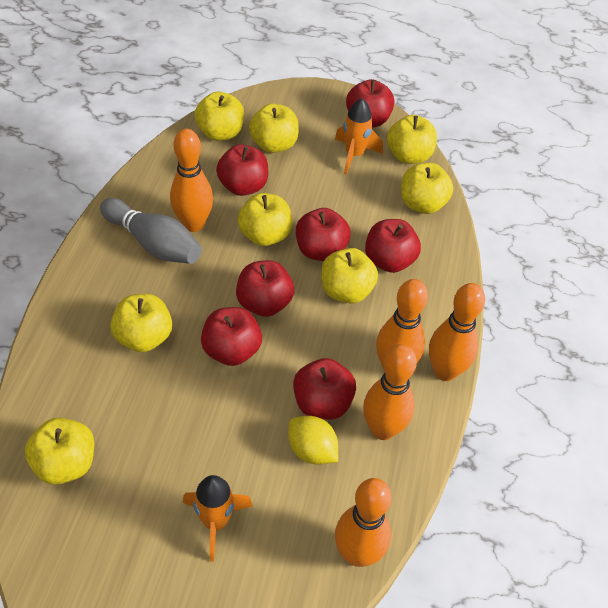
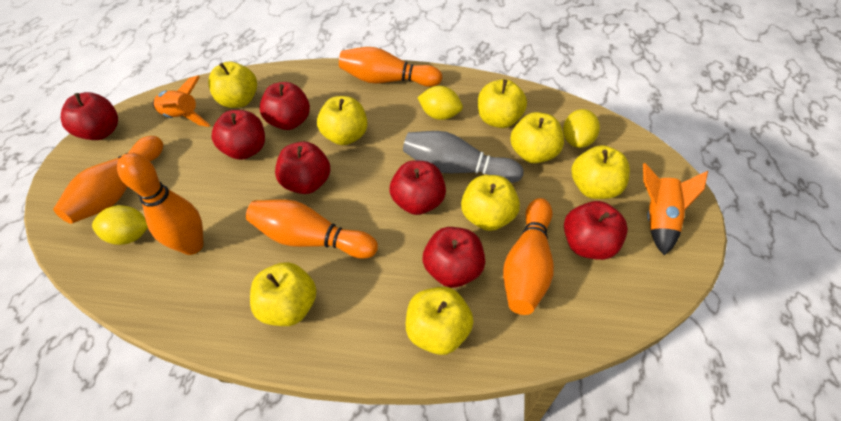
yellow lemon: [288,416,338,465] = 1 -> [92,205,148,245] [417,86,463,120] [563,109,600,148] = 3

